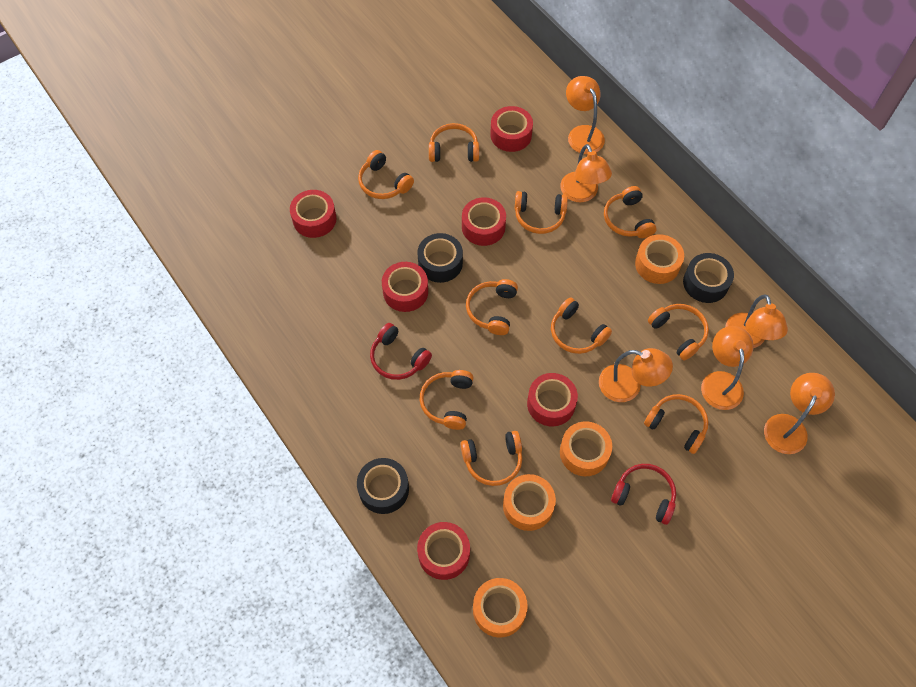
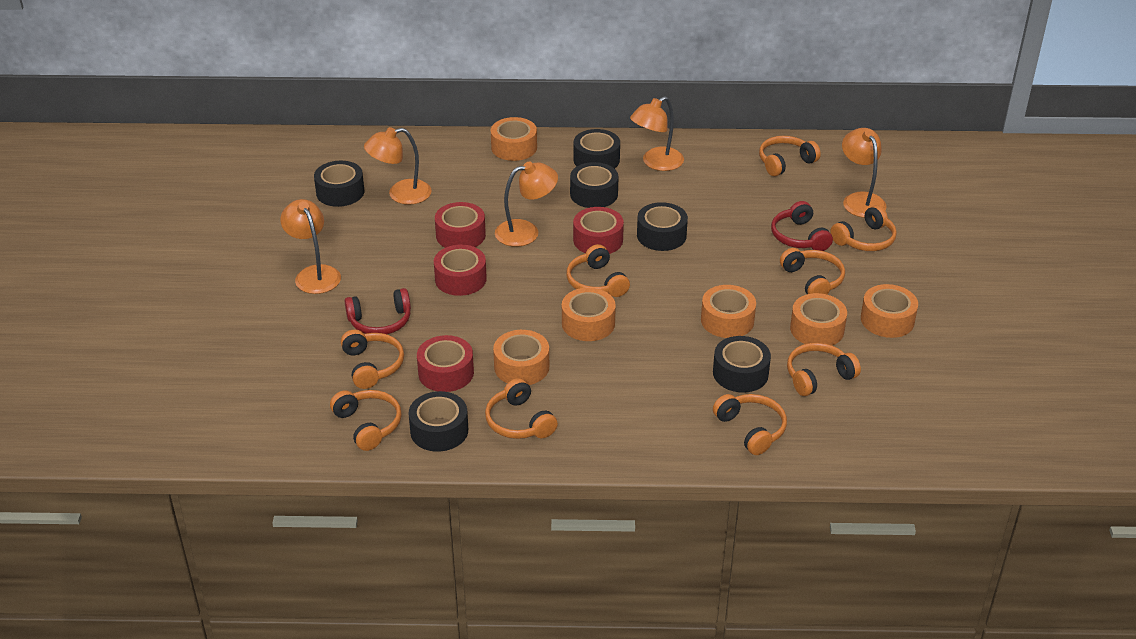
black tape: [357,458,409,514] [417,233,463,283] [683,253,734,303] = 3 -> [314,161,364,207] [408,391,468,452] [570,162,619,208] [573,129,620,169] [637,202,688,251] [713,336,771,393] = 6
orange headphones: [358,150,414,199] [420,370,474,430] [429,123,479,162] [461,431,522,486] [466,279,518,335] [515,191,568,234] [551,297,612,354] [604,186,657,238] [644,394,708,454] [648,304,709,361] = 10 -> [330,390,402,451] [341,329,404,389] [485,378,558,439] [566,244,630,297] [713,394,787,455] [759,136,821,176] [780,248,845,294] [787,343,861,396] [830,205,897,251] = 9
orange lamp: [560,144,612,202] [566,76,605,154] [599,348,673,402] [701,326,753,410] [725,295,788,348] [764,373,835,454] = 6 -> [280,199,341,294] [364,127,432,205] [495,162,558,247] [630,96,684,171] [842,128,887,218] = 5
orange tape: [473,578,528,638] [503,474,556,531] [560,421,612,476] [635,234,684,284] = 4 -> [491,117,537,161] [493,330,549,385] [562,288,616,341] [701,285,756,338] [790,293,847,345] [861,284,918,338] = 6
red tape: [290,190,336,238] [382,262,428,312] [417,522,470,580] [462,197,506,246] [490,106,533,152] [527,373,578,426] = 6 -> [417,335,474,392] [434,245,487,296] [435,202,486,248] [573,207,624,254] = 4

